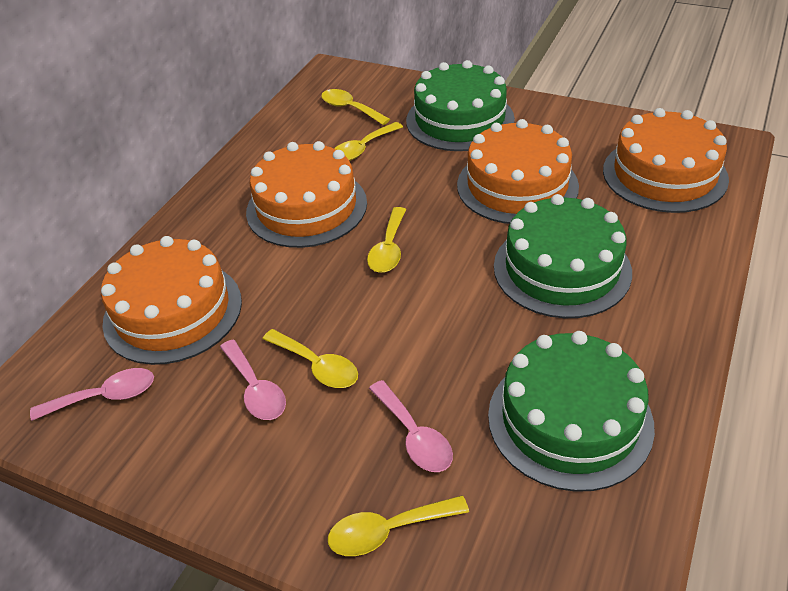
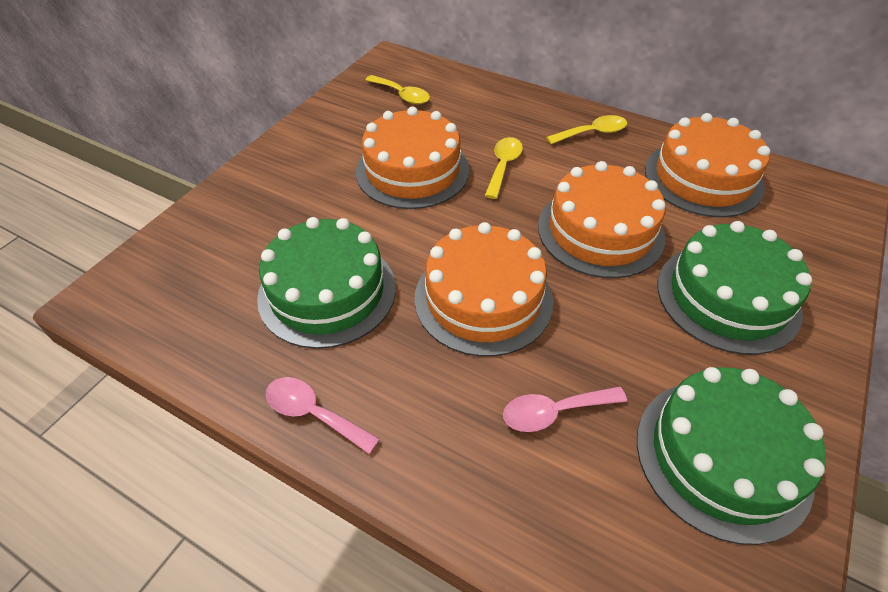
pink spoon: [30,368,154,421] [220,340,286,420] [369,380,453,472] = 3 -> [266,377,380,454] [503,387,627,432] = 2
yellow spoon: [263,329,358,388] [321,89,390,125] [328,496,469,556] [334,122,403,161] [367,207,406,273] = 5 -> [365,75,430,104] [485,137,523,199] [546,115,627,144] = 3

